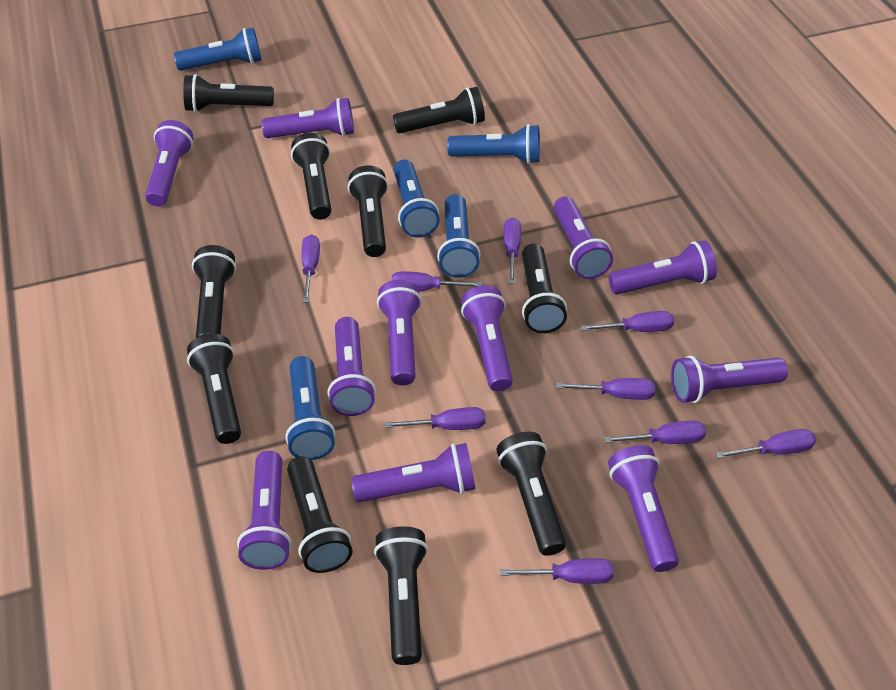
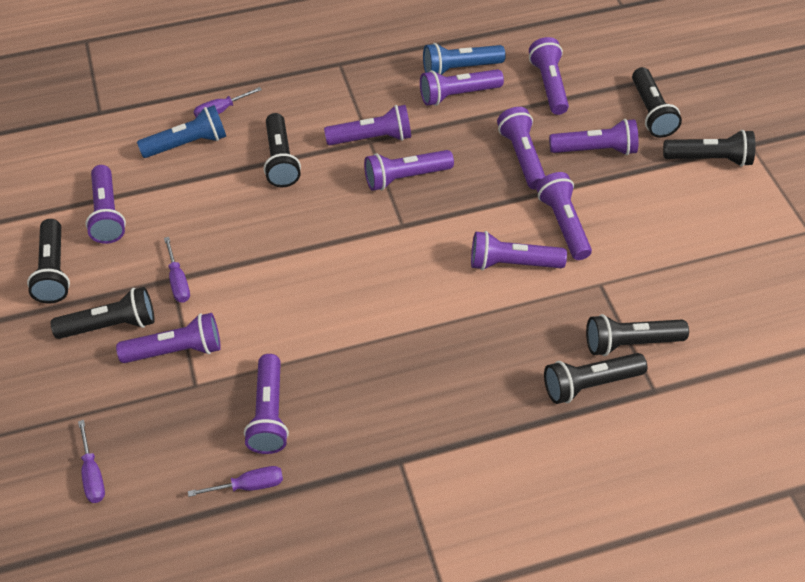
black flashlight: [183,74,274,112] [187,334,241,444] [192,245,236,338] [287,457,352,573] [291,132,331,220] [348,166,388,257] [374,526,428,665] [393,87,485,133] [496,432,566,556] [522,244,567,333] = 10 -> [27,219,70,304] [51,287,155,339] [264,113,301,187] [544,353,647,404] [586,314,689,356] [632,67,682,138] [663,130,756,167] = 7
blue flashlight: [174,28,262,71] [285,356,335,460] [394,160,440,238] [437,194,481,278] [447,124,540,164] = 5 -> [137,105,226,158] [423,43,506,75] = 2
purple screwdriver: [301,235,320,303] [384,407,486,430] [391,271,482,291] [501,558,614,584] [504,218,521,284] [556,378,655,400] [580,311,674,332] [604,420,706,444] [715,429,816,459] = 9 -> [78,420,105,503] [164,237,190,303] [188,466,283,497] [193,87,262,117] = 4

